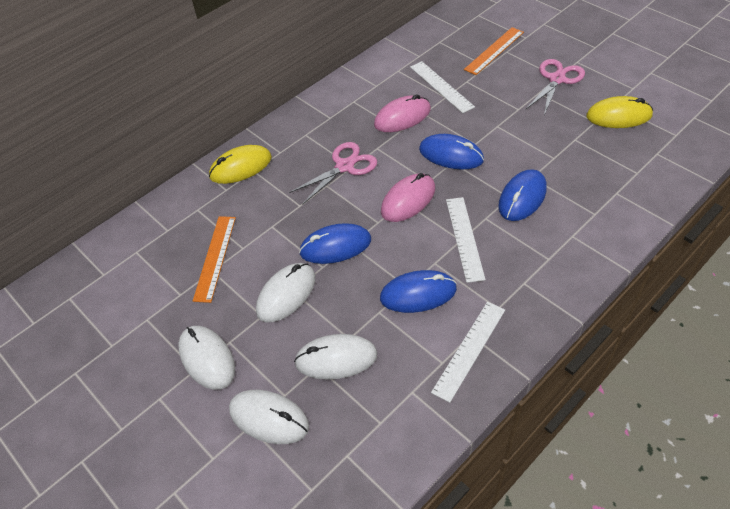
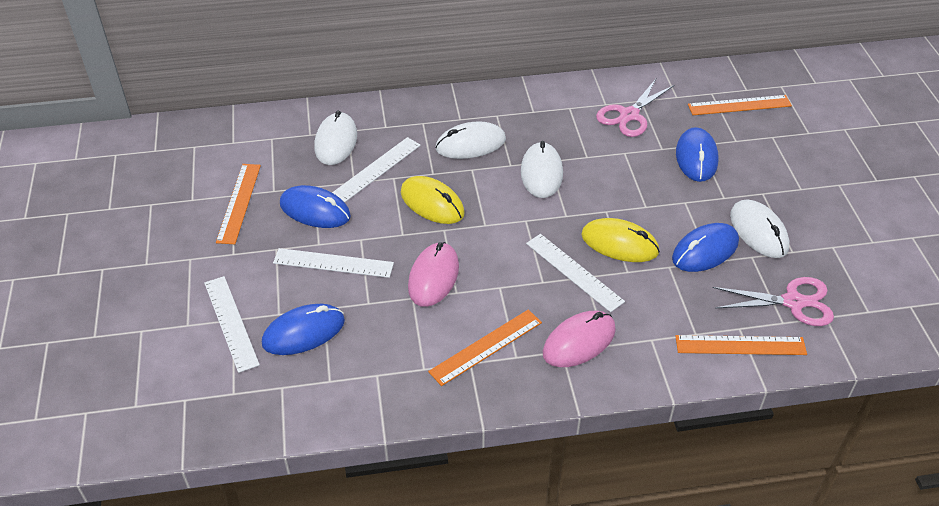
orange ruler: [193,216,236,303] [464,27,524,75] = 2 -> [216,164,261,244] [428,309,542,386] [675,335,807,355] [688,95,792,115] = 4
white ruler: [410,61,475,113] [431,302,505,403] [446,197,486,283] = 3 -> [204,276,260,373] [273,248,394,278] [332,137,421,202] [526,234,625,312] = 4

